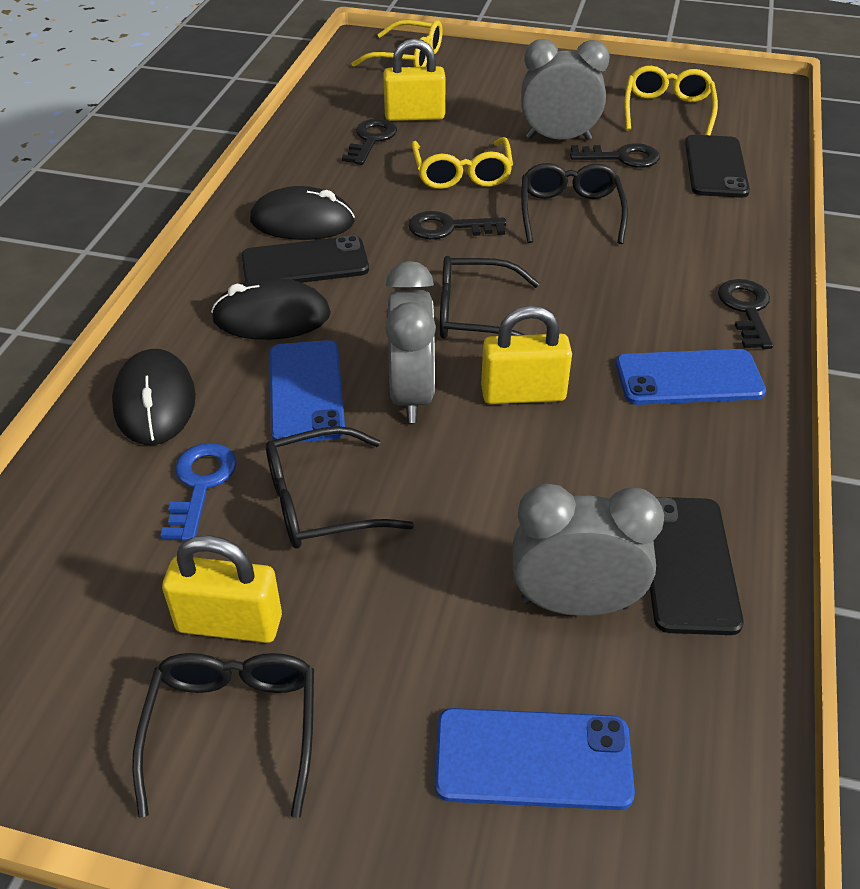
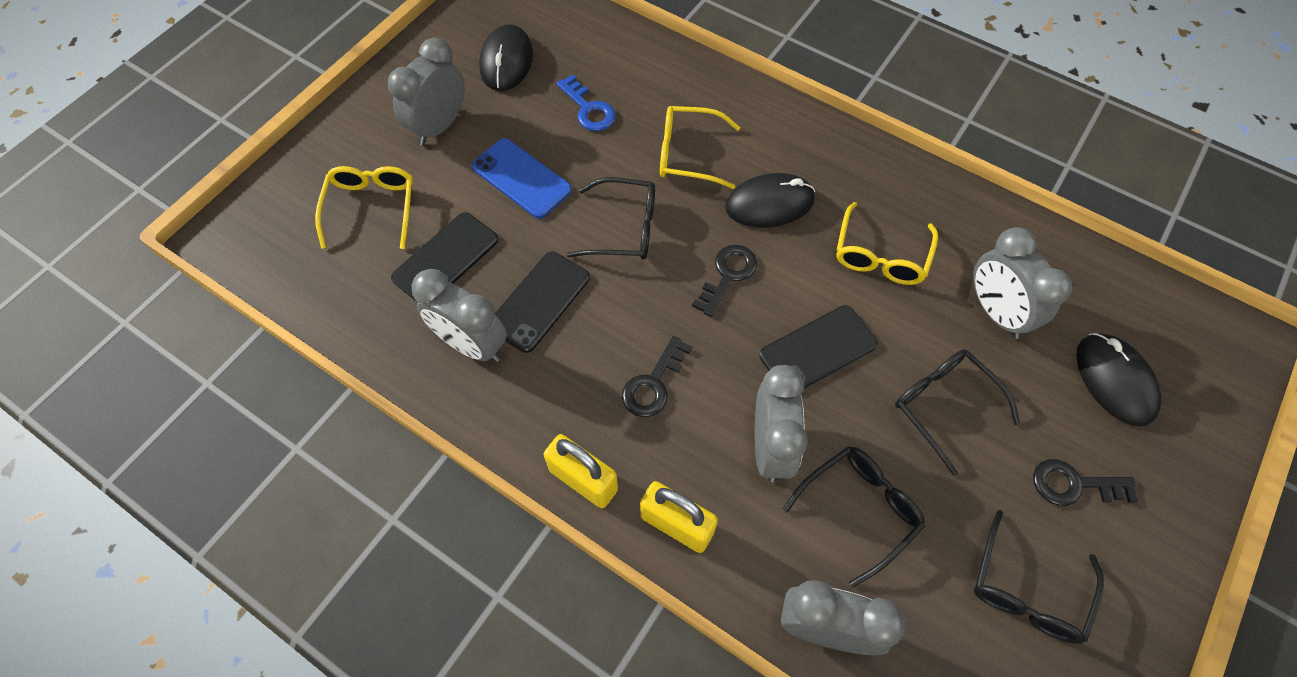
black key: [342,119,397,165] [408,211,506,239] [570,143,660,168] [718,279,773,349] = 4 -> [622,336,693,417] [692,245,757,317] [1033,459,1138,506] = 3
blue phone: [270,340,345,443] [435,708,635,810] [616,349,766,405] = 3 -> [472,138,572,219] = 1
grey clock: [385,261,436,423] [513,483,664,616] [521,39,610,140] = 3 -> [388,38,465,145] [411,269,507,362] [755,365,808,482] [781,580,906,655] [973,227,1072,339] = 5
yellow padlock: [162,535,282,643] [383,39,446,121] [481,306,572,404] = 3 -> [544,434,618,508] [640,481,718,553] = 2

